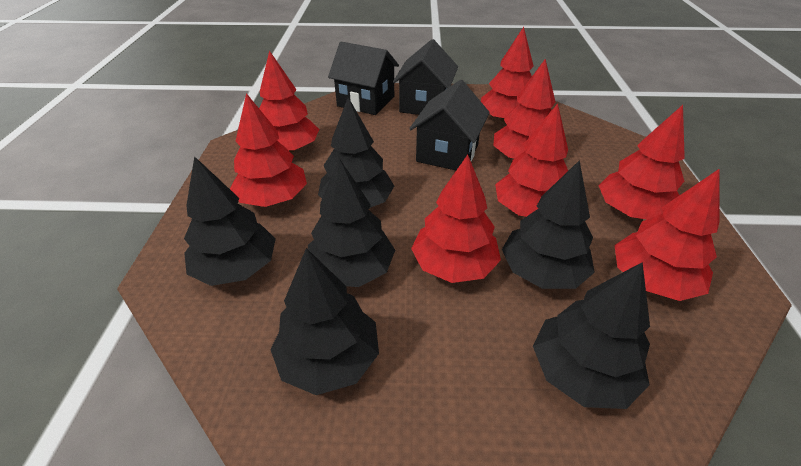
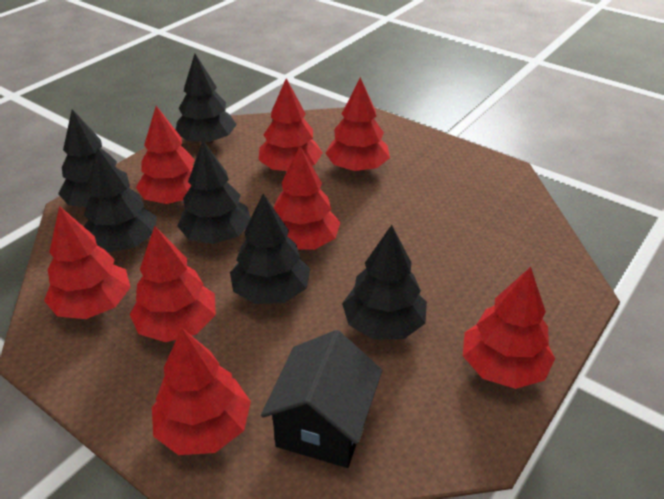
black house: [328,42,399,115] [393,39,458,115] [409,80,490,170] = 3 -> [261,330,382,468] = 1

